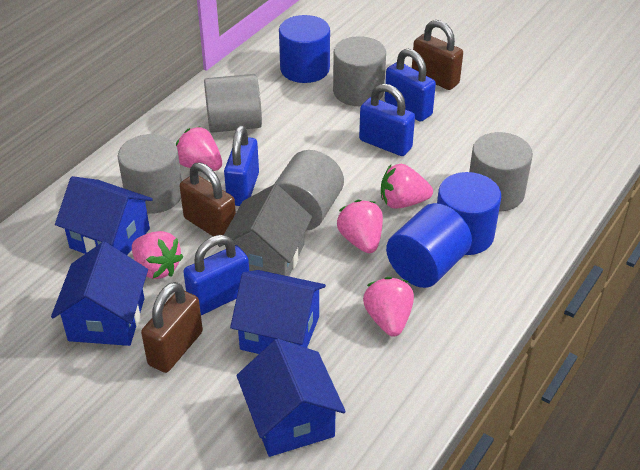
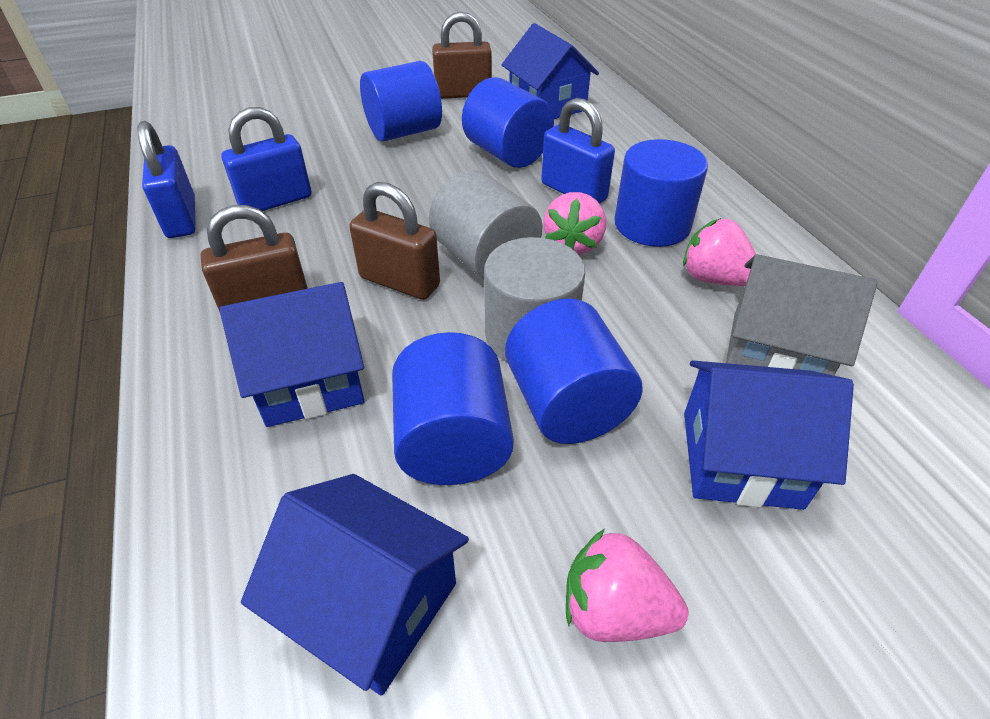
blue cylinder: [279,15,330,83] [386,203,472,288] [437,172,501,255] = 3 -> [360,61,442,142] [392,332,514,485] [462,77,554,168] [505,298,643,444] [614,139,708,247] = 5
blue padlock: [183,235,249,315] [224,125,259,206] [359,84,415,156] [385,49,436,122] = 4 -> [137,121,196,238] [222,107,311,211] [541,98,615,204] = 3
grey cylinder: [118,134,182,214] [204,74,262,133] [274,150,344,230] [333,36,386,106] [469,132,533,211] = 5 -> [429,170,543,280] [484,237,585,362] = 2
pink strawberry: [132,231,184,279] [176,127,222,171] [337,200,383,253] [363,277,414,337] [381,164,433,209] = 5 -> [543,192,606,255] [566,529,688,642] [683,218,756,286] = 3

